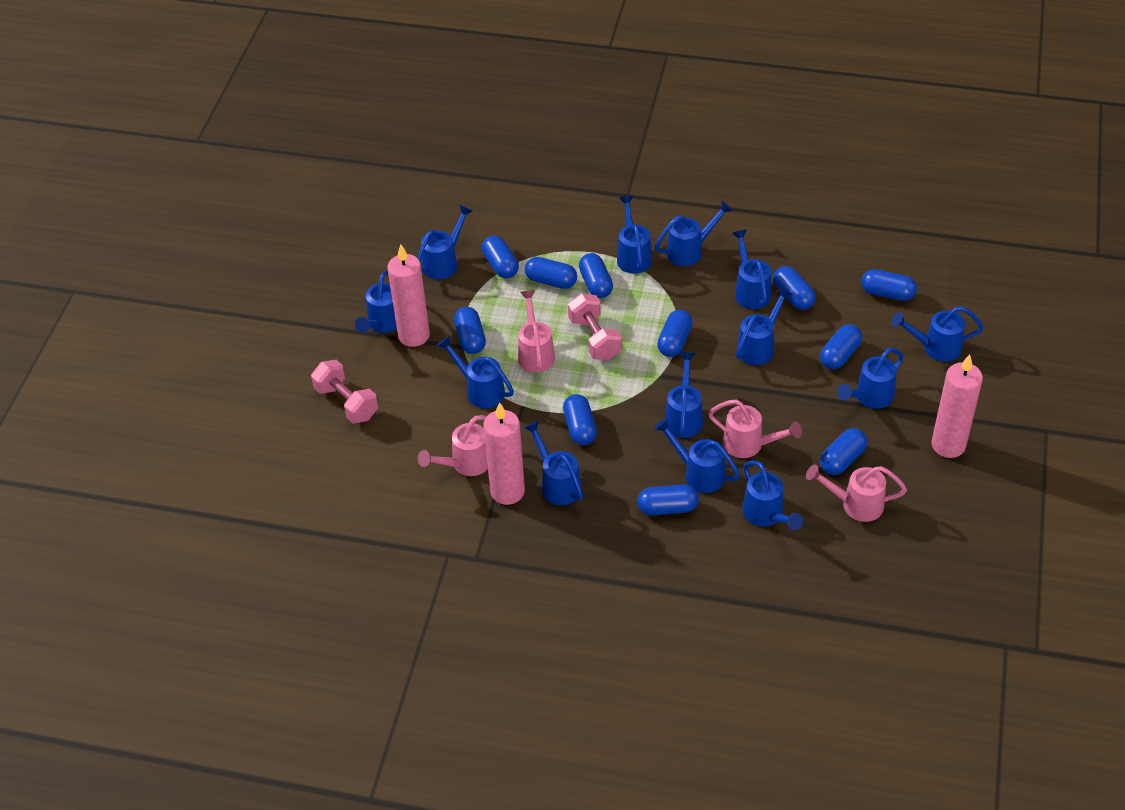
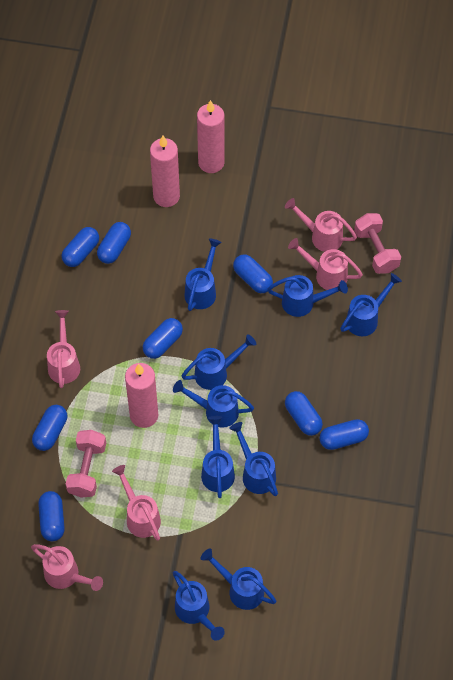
blue capsule: [454,307,486,354] [482,235,519,279] [525,257,577,289] [563,394,597,445] [579,253,613,298] [637,484,699,516] [657,310,693,357] [773,266,816,310] [820,324,862,369] [820,428,867,475] [861,269,917,301] = 11 -> [32,405,67,451] [38,491,65,541] [62,227,99,267] [97,222,131,264] [143,318,183,359] [233,254,273,293] [285,391,323,436] [319,419,369,450] = 8
blue watering can: [355,271,397,333] [417,205,472,279] [437,336,514,408] [524,420,583,505] [617,195,652,274] [654,418,740,493] [655,201,733,266] [665,352,703,438] [732,230,771,309] [736,287,793,365] [742,460,803,530] [837,348,904,409] [891,306,984,362] = 13 -> [173,380,254,428] [173,571,225,641] [181,334,256,390] [184,238,222,311] [201,416,235,498] [201,548,277,610] [229,422,278,496] [267,275,348,317] [340,273,402,336] = 9
pink watering can: [418,415,488,476] [518,290,555,373] [708,399,802,458] [806,465,907,522] = 4 -> [31,544,103,591] [47,310,80,388] [112,465,161,541] [285,198,357,252] [288,238,363,290] = 5

